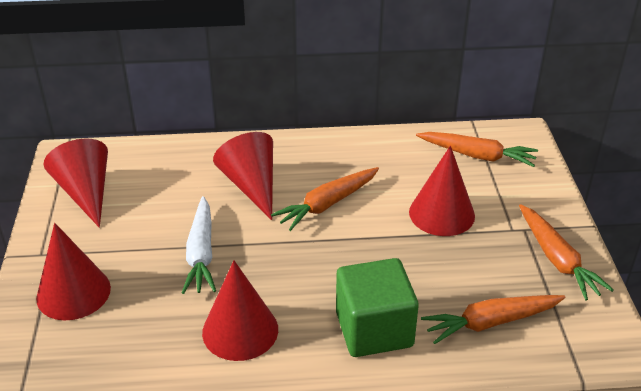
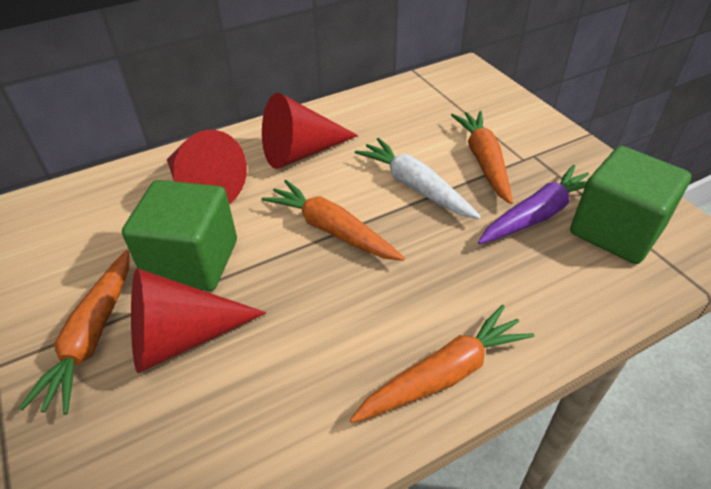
green cube: [336,258,419,357] = 1 -> [122,180,237,291] [570,146,692,264] = 2
purple carrot: none = 0 -> [478,165,589,244] = 1
red cone: [36,223,111,320] [43,139,108,228] [202,260,278,361] [213,132,273,220] [409,146,475,236] = 5 -> [131,268,266,373] [167,130,247,204] [262,93,358,169] = 3

